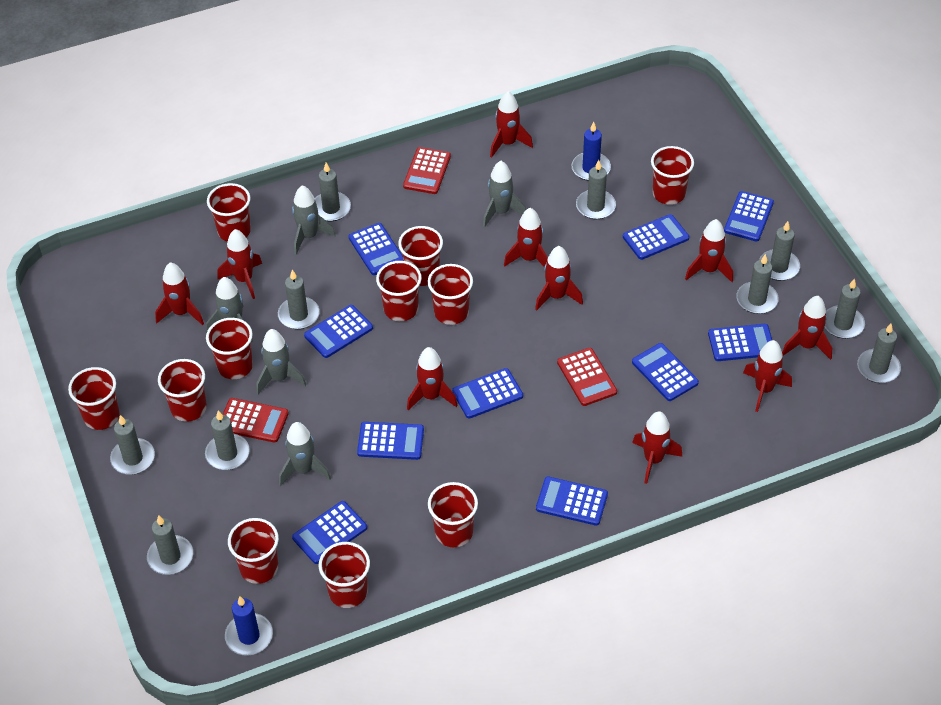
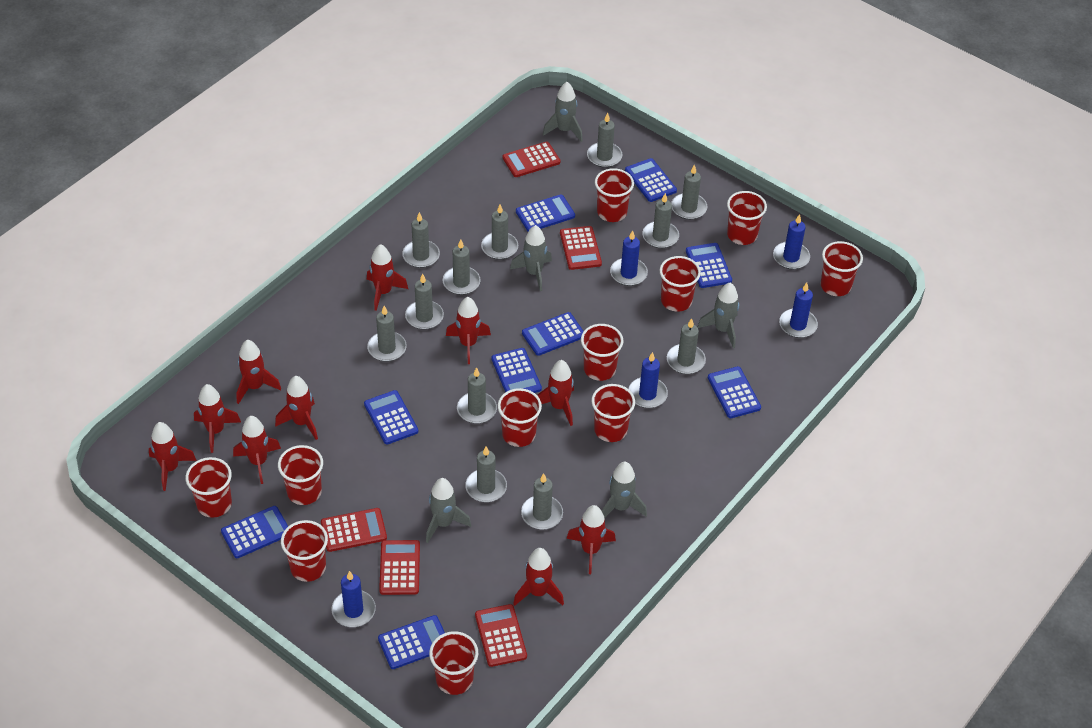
blue calculator: [292,501,367,564] [304,305,373,358] [349,223,403,275] [357,422,424,460] [452,368,523,419] [536,477,608,526] [623,214,689,260] [632,343,699,401] [708,324,772,361] [724,191,774,242] = 10 -> [221,506,288,558] [364,390,418,444] [378,615,445,669] [491,348,542,393] [516,194,575,231] [522,312,584,356] [625,158,677,202] [686,243,732,288] [708,366,761,418] = 9
blue candle: [225,596,273,656] [571,122,611,181] = 2 -> [331,571,376,627] [610,230,648,286] [628,352,668,408] [773,214,810,269] [779,283,818,338] = 5
grey candle: [110,415,155,475] [147,515,193,575] [205,411,250,470] [278,270,320,329] [315,163,351,221] [576,160,616,219] [736,254,779,314] [759,221,800,281] [825,278,865,339] [857,323,901,383] = 10 -> [367,306,407,362] [402,212,440,268] [405,274,444,330] [443,239,480,295] [457,367,497,424] [465,446,507,502] [481,204,518,260] [521,473,563,530] [587,113,622,168] [642,193,679,248] [667,318,706,374] [671,164,707,220] = 12
red calculator: [222,398,289,443] [403,147,451,194] [557,348,617,406] = 3 -> [321,508,387,552] [379,540,420,595] [475,604,527,667] [503,141,561,177] [560,226,602,270] = 5

